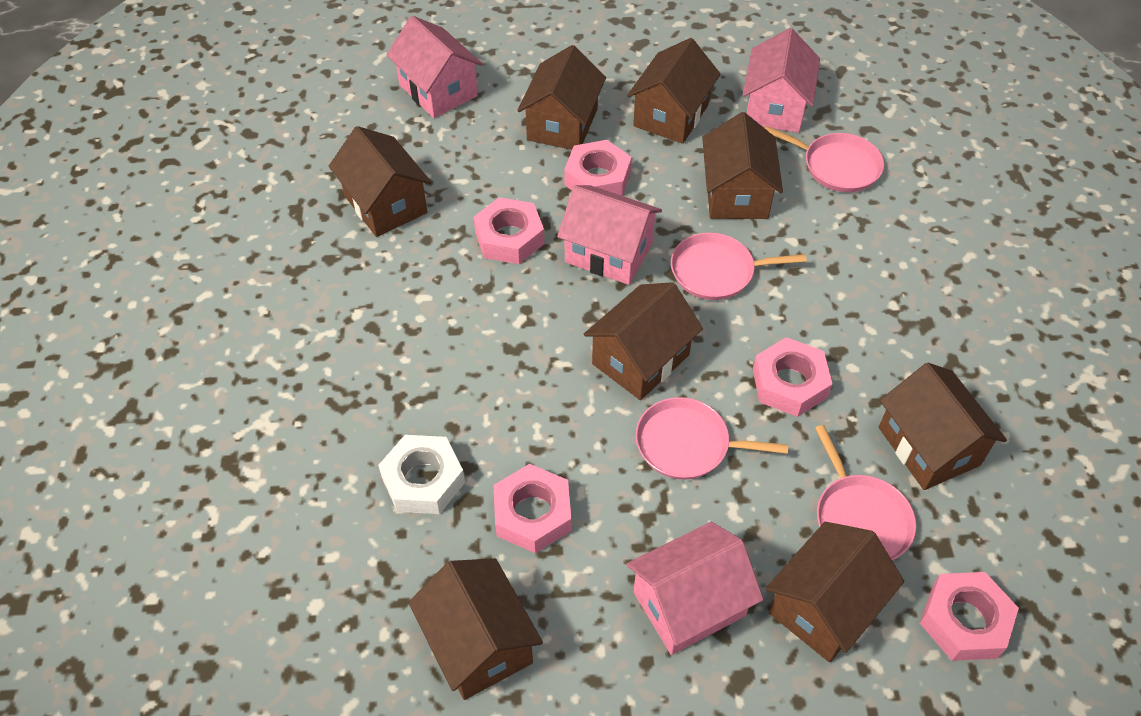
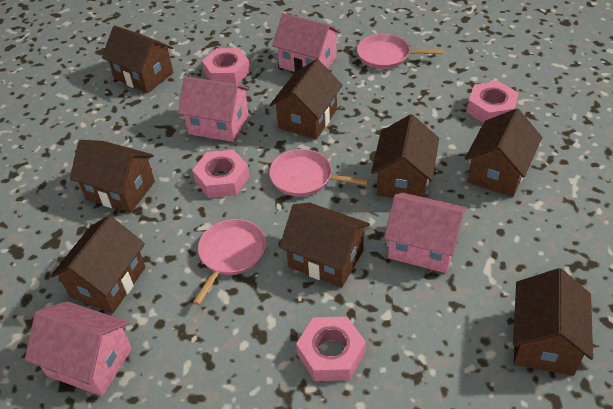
pink nut: [474,197,544,264] [494,464,571,553] [564,140,632,196] [753,337,832,417] [920,572,1019,661] = 5 -> [192,149,250,198] [202,48,250,84] [296,317,366,381] [467,81,519,123] = 4
pink pan: [635,397,788,480] [671,232,807,300] [765,126,884,192] [815,425,916,560] = 4 -> [193,219,266,305] [269,149,369,197] [357,34,443,69] = 3
white nut: [378,435,465,514] = 1 -> none = 0

